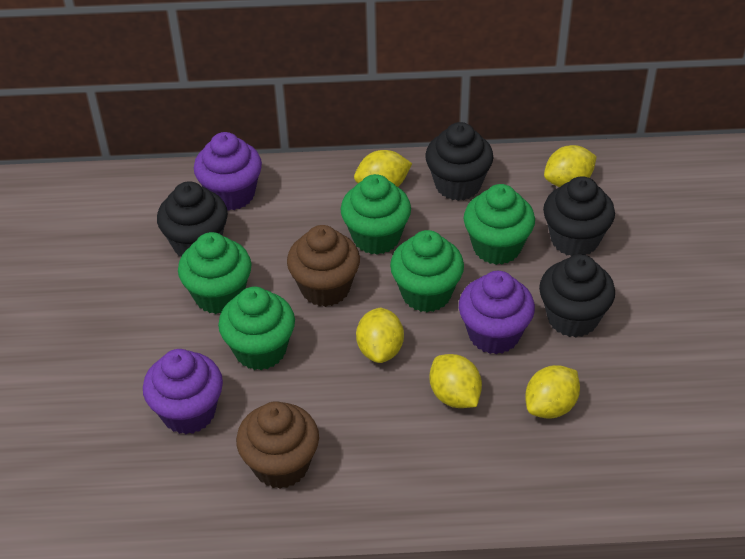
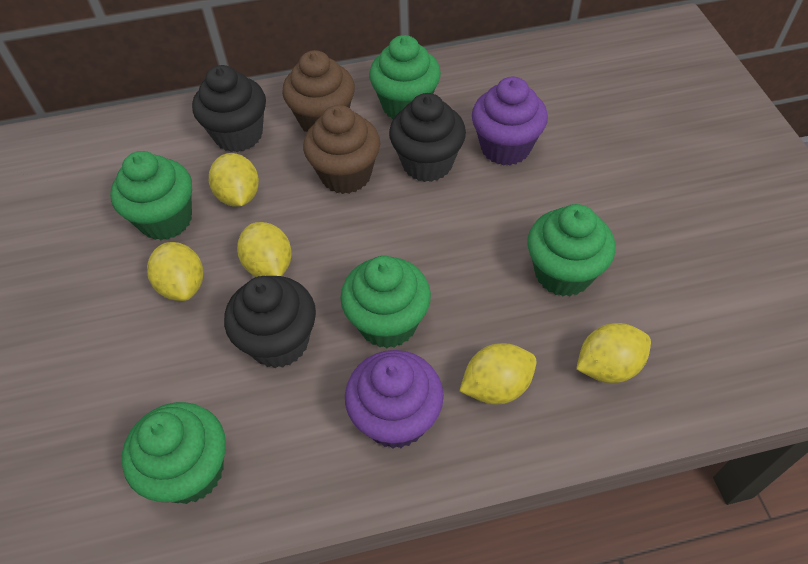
black cupcake: [157,181,228,257] [425,122,493,201] [539,254,615,338] [543,176,615,256] = 4 -> [192,65,266,152] [224,276,316,368] [389,93,466,182] = 3
purple cupcake: [143,349,223,434] [194,132,262,211] [459,271,535,354] = 3 -> [345,350,444,449] [472,77,548,166] = 2

